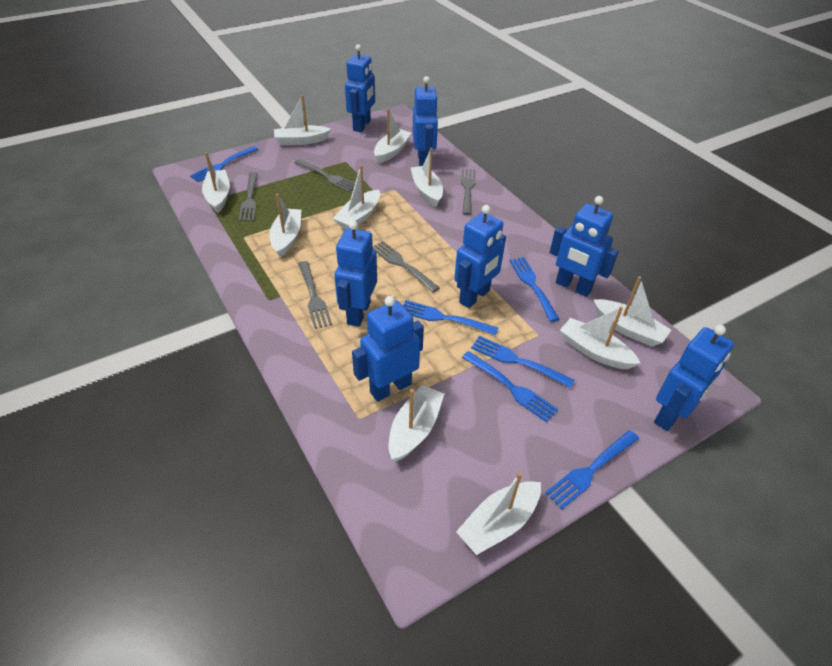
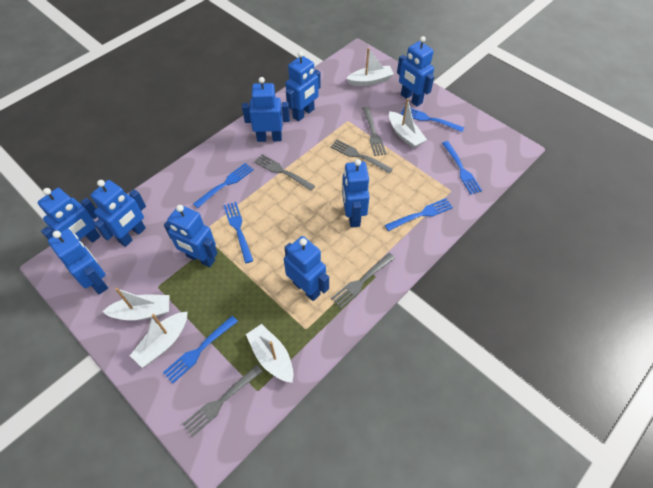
blue robot: [334,220,377,327] [345,44,375,132] [352,296,424,402] [413,76,438,166] [454,205,506,308] [550,196,619,297] [654,325,734,431] = 7 -> [38,188,101,243] [48,229,108,294] [90,180,146,247] [164,205,218,267] [242,77,290,142] [284,236,329,301] [286,51,321,121] [342,159,370,227] [397,36,434,107] = 9
white boat: [202,152,230,213] [269,193,301,258] [274,95,331,145] [333,165,380,229] [374,108,412,163] [389,385,444,462] [411,148,443,207] [456,472,541,555] [560,307,641,369] [594,276,671,347] = 10 -> [102,288,170,320] [130,311,188,368] [246,324,293,383] [346,48,394,86] [389,98,427,148] = 5

